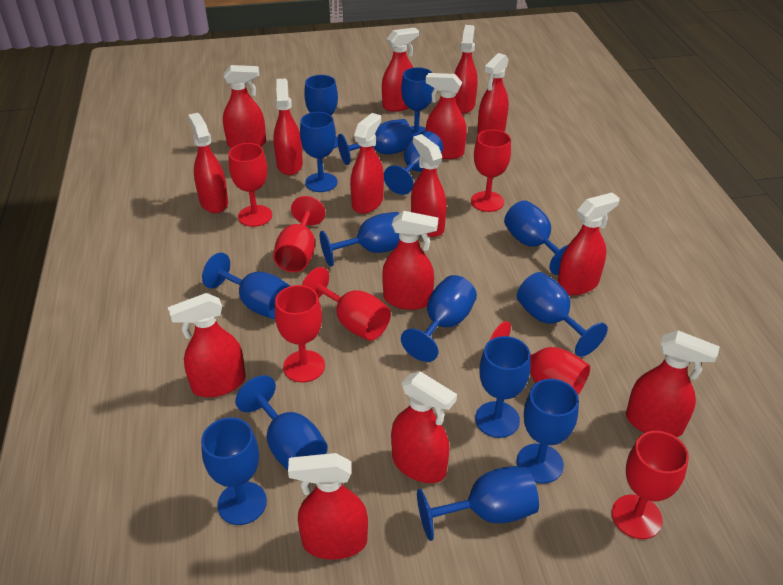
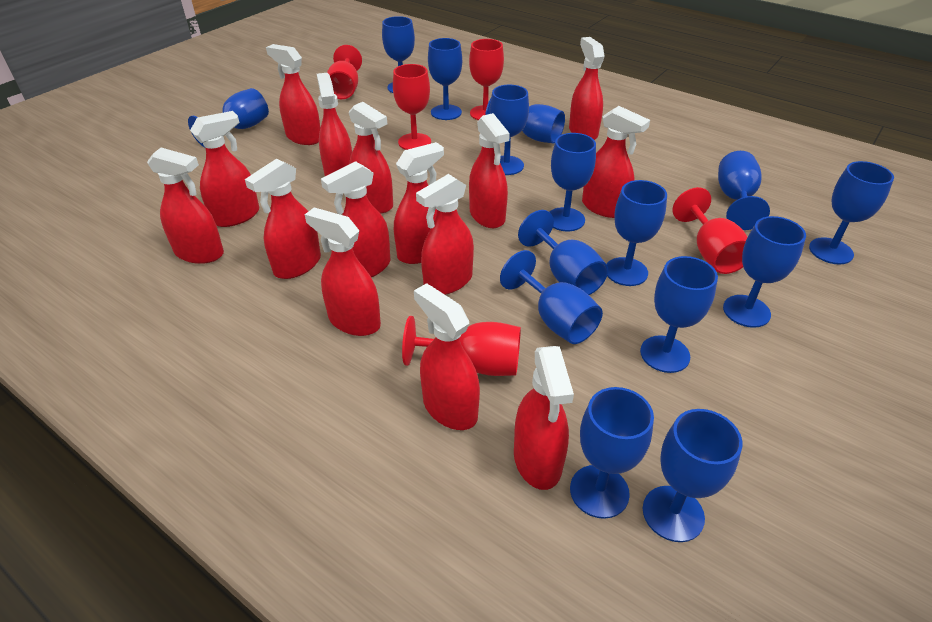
red goblet: [229,143,272,227] [273,196,325,272] [275,285,325,382] [302,267,391,341] [471,130,511,212] [489,321,590,394] [612,431,689,539] = 7 -> [327,45,362,99] [393,64,431,150] [402,316,521,376] [469,39,504,120] [672,187,748,274] = 5

